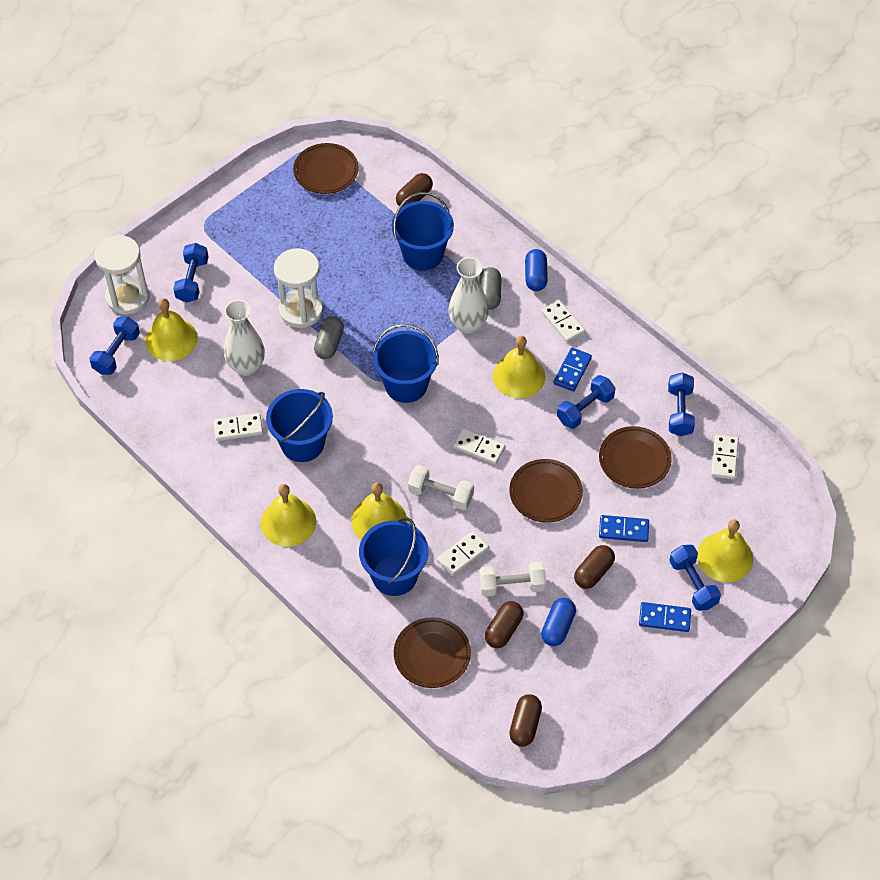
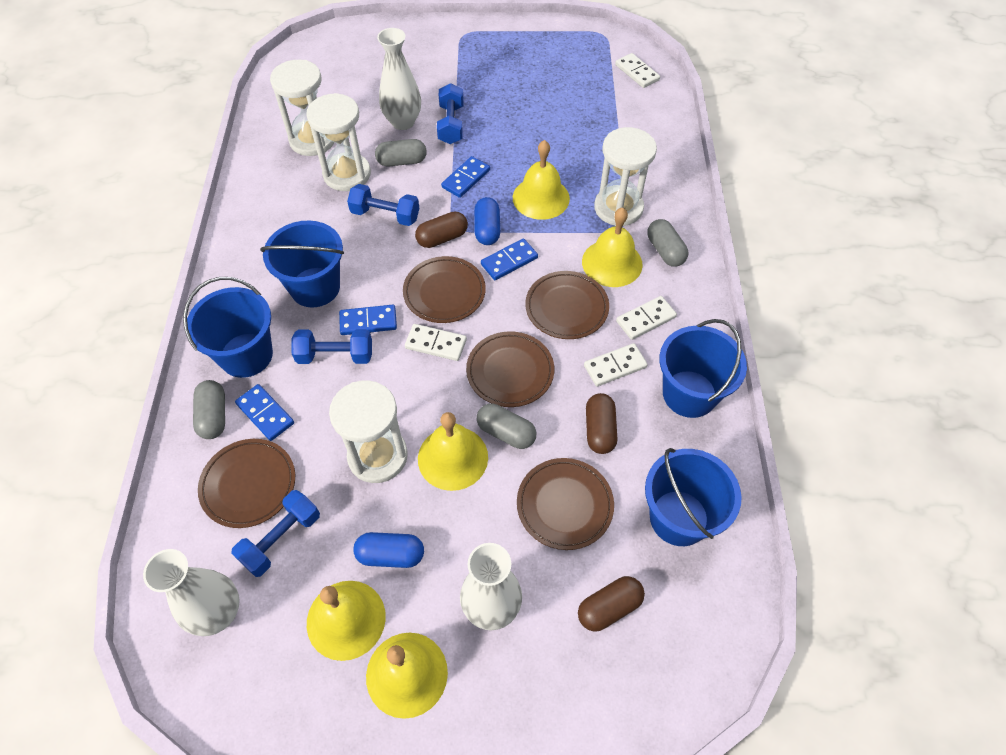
blue domino: [553,348,592,392] [599,515,649,542] [639,602,691,632] = 3 -> [235,384,294,441] [339,305,397,335] [441,156,490,198] [481,238,538,280] = 4
blue dumbbell: [90,317,140,375] [173,243,208,303] [557,375,616,429] [668,372,695,436] [669,545,721,611] = 5 -> [231,490,320,577] [291,329,372,364] [347,184,419,226] [437,83,464,144] = 4
brown capsule: [396,173,433,207] [485,601,523,648] [509,694,542,747] [574,545,615,589] = 4 -> [415,212,468,248] [578,576,645,632] [586,393,617,454] = 3
brown plate: [293,143,359,194] [394,617,471,688] [509,459,583,523] [599,426,672,489] = 4 -> [198,439,295,528] [403,256,486,323] [466,331,554,407] [517,458,614,550] [525,271,609,339] = 5
grey capsule: [314,316,344,359] [479,267,501,310] = 2 -> [193,380,225,439] [375,139,427,167] [477,403,536,449] [647,219,688,266] = 4
white domino: [213,413,263,441] [437,531,489,576] [453,428,505,465] [541,300,585,342] [711,435,739,480] = 5 -> [405,324,467,361] [584,343,648,387] [615,53,660,88] [616,296,677,340] = 4
white dumbbell: [408,465,474,510] [479,562,546,597] = 2 -> none = 0
white hourglass: [95,235,150,315] [274,248,323,328] = 2 -> [270,60,334,156] [306,93,371,191] [329,380,408,483] [594,127,657,226] = 4
white vase: [224,300,265,376] [448,257,489,334] = 2 -> [143,549,240,636] [377,28,421,130] [460,543,522,630] = 3

